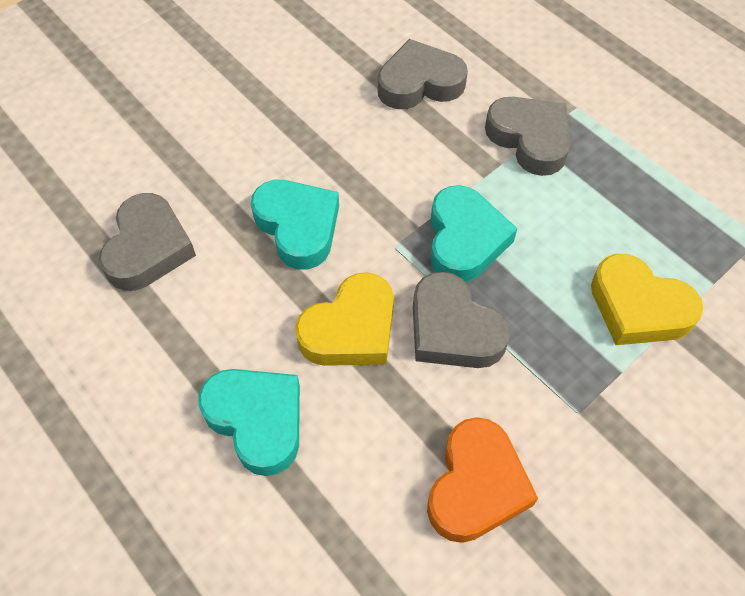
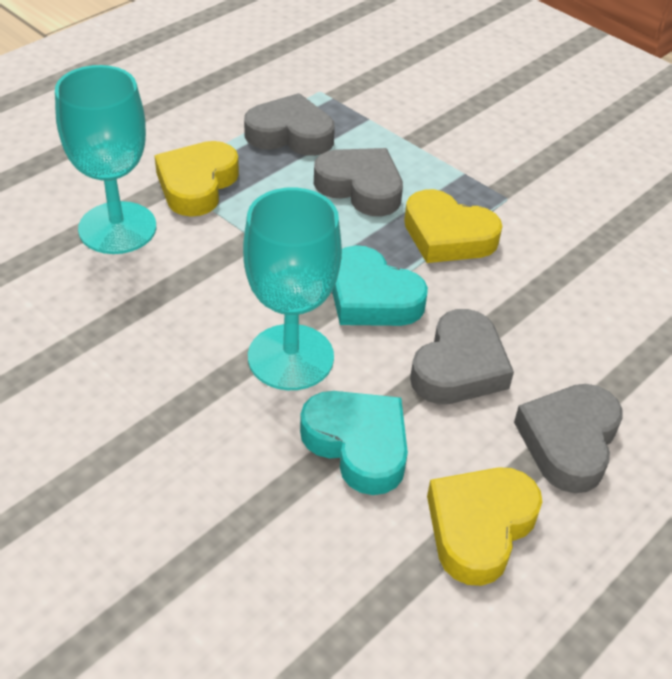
orange heart: [427,417,538,543] = 1 -> none = 0
turquoise goblet: none = 0 -> [55,65,156,254] [243,188,342,390] = 2
turquoise heart: [198,369,300,476] [251,180,339,270] [430,185,518,282] = 3 -> [300,391,408,495] [332,245,428,326] = 2
yellow heart: [295,272,394,366] [591,254,703,345] = 2 -> [155,141,239,217] [404,189,502,263] [427,467,542,586] = 3

